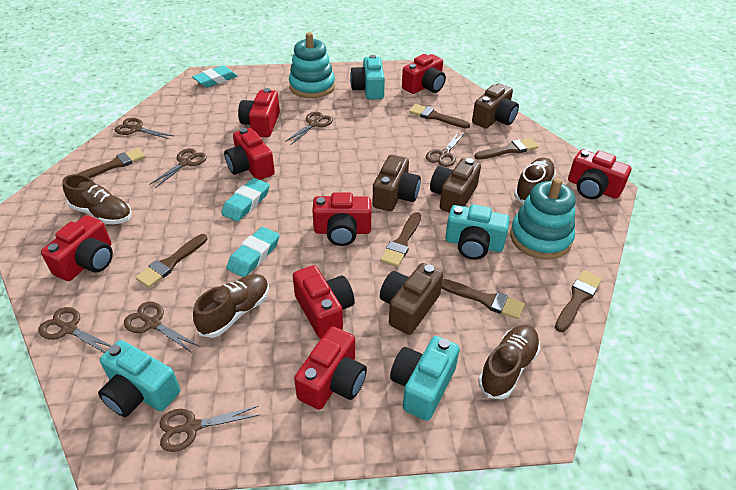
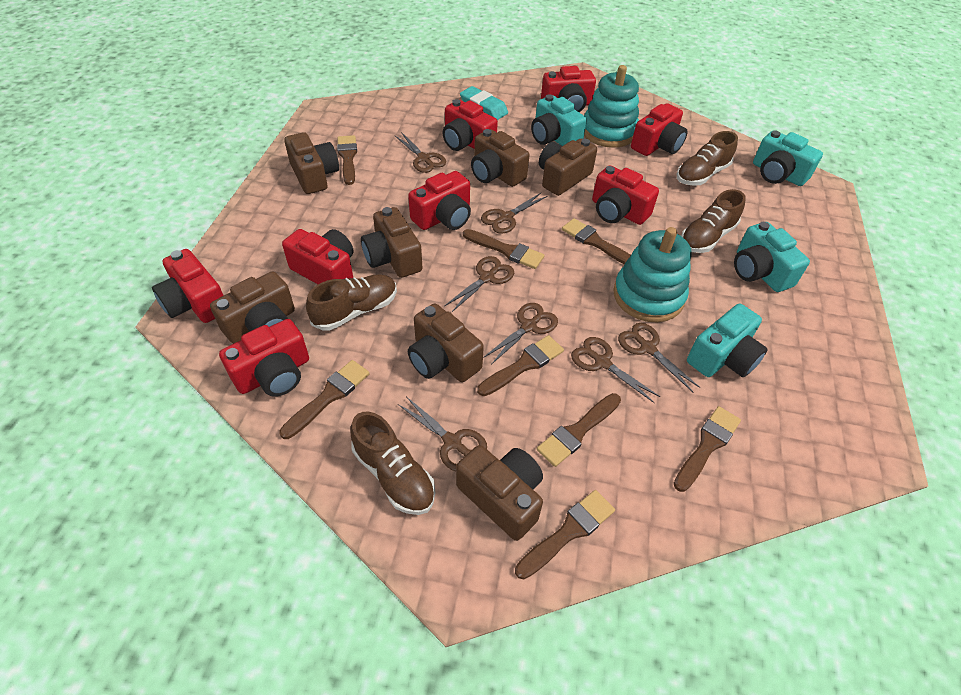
brown brush: [78,148,145,178] [135,234,207,288] [380,212,421,267] [409,104,470,129] [441,279,525,319] [475,138,539,160] [555,270,602,332] = 7 -> [279,360,370,439] [337,135,357,185] [463,229,545,269] [477,335,564,396] [515,490,615,579] [537,393,621,467] [562,218,631,265] [674,406,741,492] = 8
brown camera: [372,155,421,211] [380,263,443,335] [430,158,481,213] [472,83,519,129] = 4 -> [210,271,295,344] [284,132,339,194] [361,207,423,278] [408,303,484,382] [456,445,543,541] [471,129,529,187] [539,139,597,196] = 7
turquoise eraser: [192,65,238,88] [221,178,270,222] [227,227,280,277] = 3 -> [460,86,508,120] = 1

